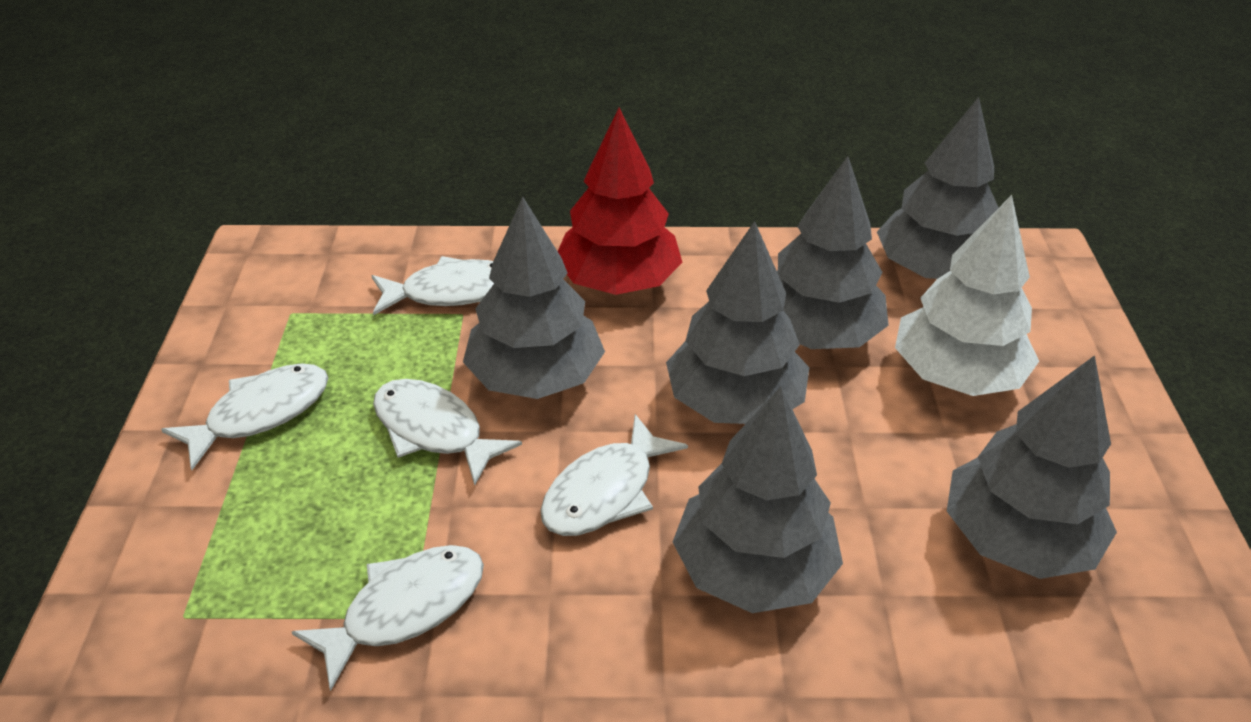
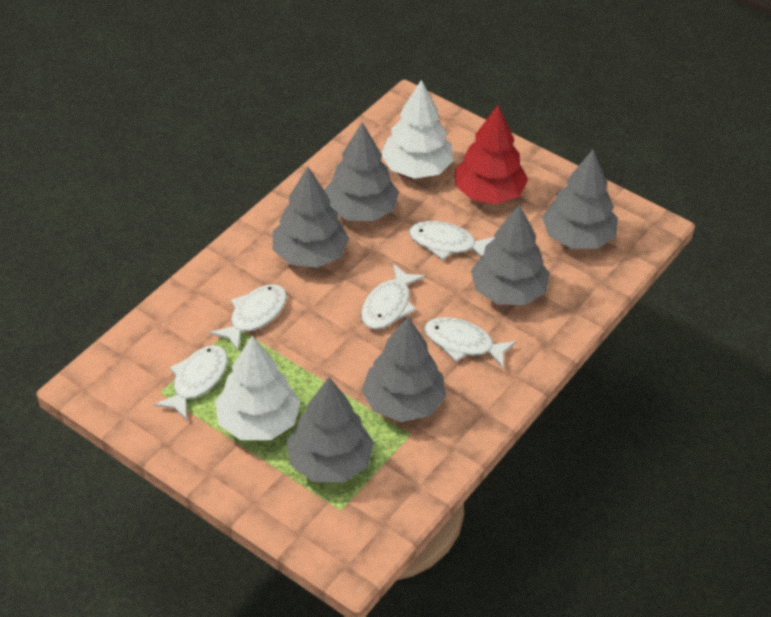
white tree: [895,195,1039,396] = 1 -> [215,336,301,440] [381,80,454,179] = 2

